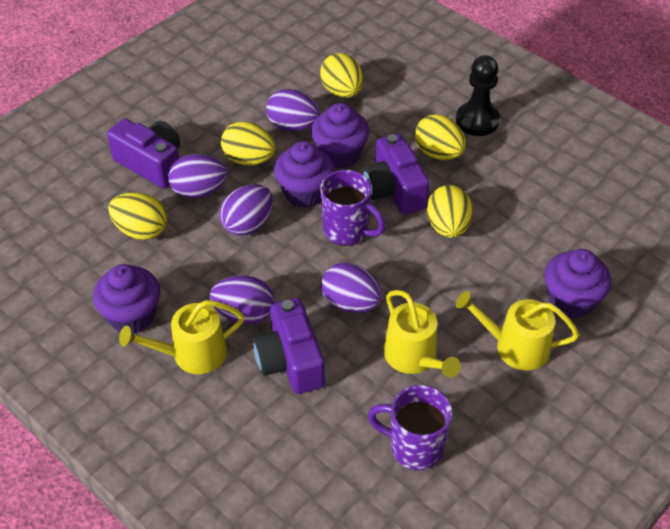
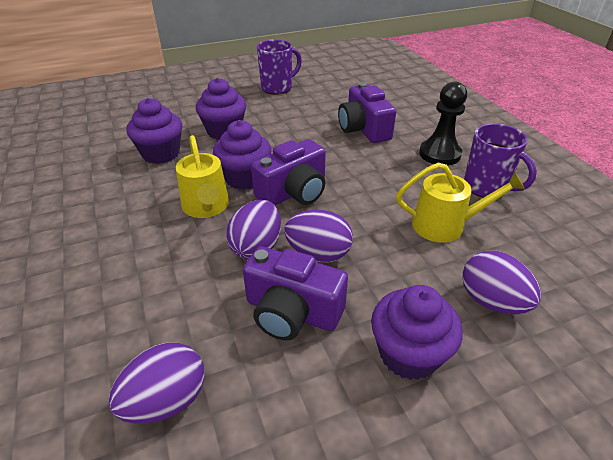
purple egg: [168,154,227,199] [210,275,275,325] [220,184,273,236] [266,89,320,131] [321,262,382,313] = 5 -> [108,343,205,424] [226,200,281,259] [284,210,353,262] [462,251,541,314] = 4
yellow egg: [108,192,167,240] [221,122,276,165] [320,53,363,98] [415,114,466,160] [427,185,473,238] = 5 -> none = 0
yellow watering can: [119,300,245,374] [384,290,461,378] [456,291,579,371] = 3 -> [176,135,229,218] [396,163,525,243] = 2

